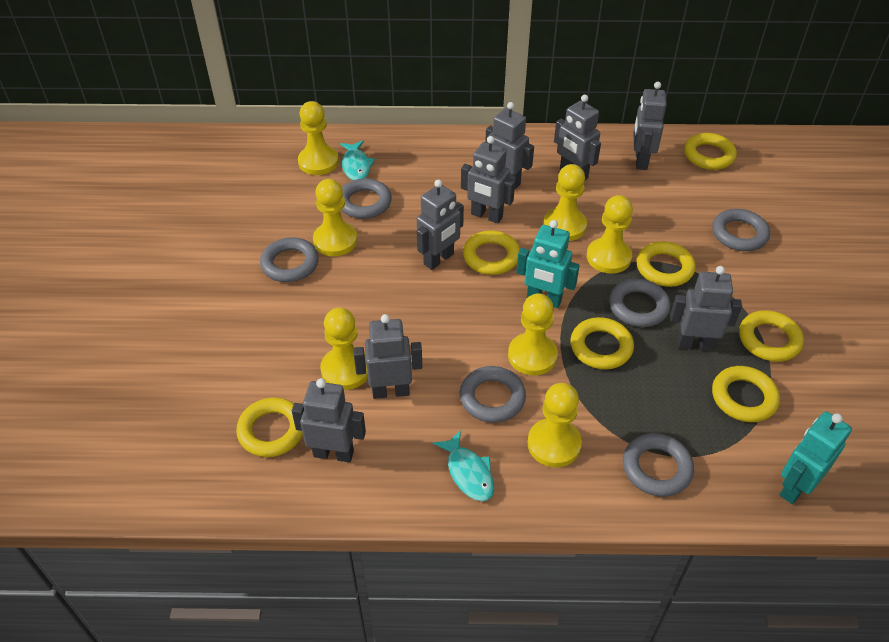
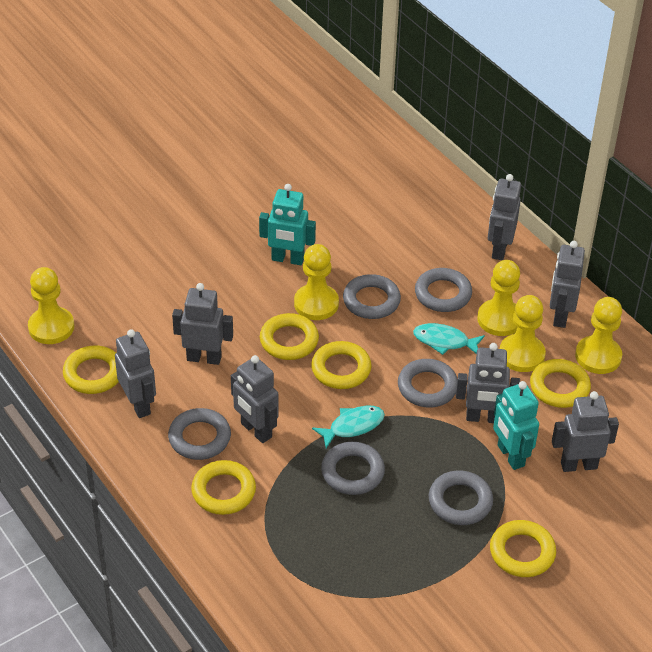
grey robot: [292,378,366,463] [353,314,422,399] [417,179,464,270] [461,136,515,224] [485,102,534,189] [554,95,601,180] [634,82,667,170] [670,266,742,351] = 8 -> [115,329,156,418] [172,283,233,365] [231,355,279,443] [456,343,520,423] [488,174,521,260] [550,241,585,328] [552,391,619,472] = 7
yellow pawn: [298,101,339,175] [313,179,357,256] [320,308,368,390] [508,293,558,376] [528,383,582,467] [543,164,587,241] [587,195,633,274] = 7 -> [28,267,74,344] [294,244,339,320] [477,260,520,336] [500,295,546,372] [575,297,622,374] = 5
yellow ring: [236,397,303,457] [463,230,520,275] [570,317,634,369] [636,241,696,287] [684,133,737,170] [712,366,780,422] [739,310,804,362] = 7 -> [63,346,119,394] [191,460,256,515] [260,313,319,360] [311,341,372,389] [490,520,556,577] [530,359,591,408] = 6

